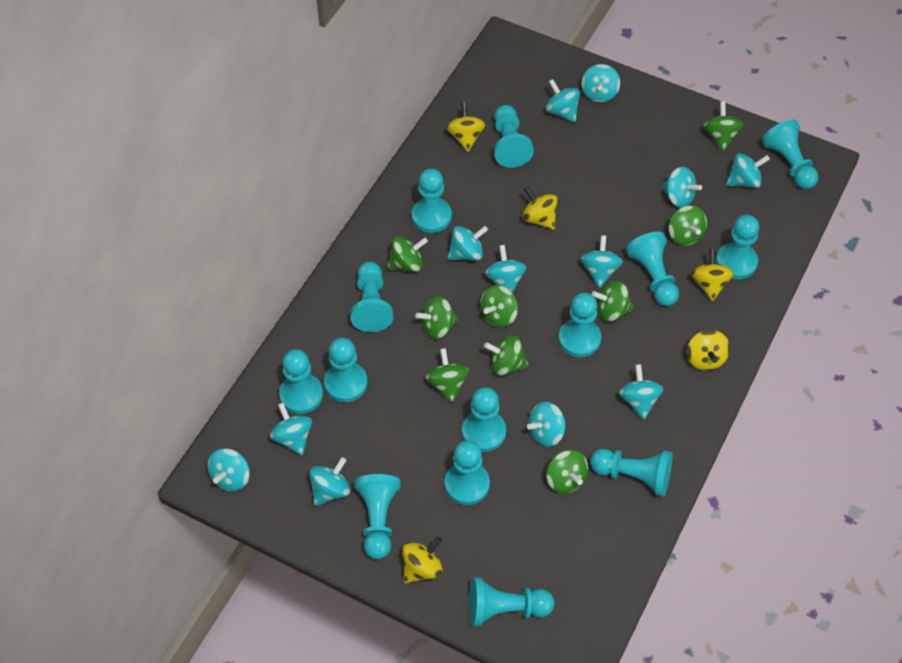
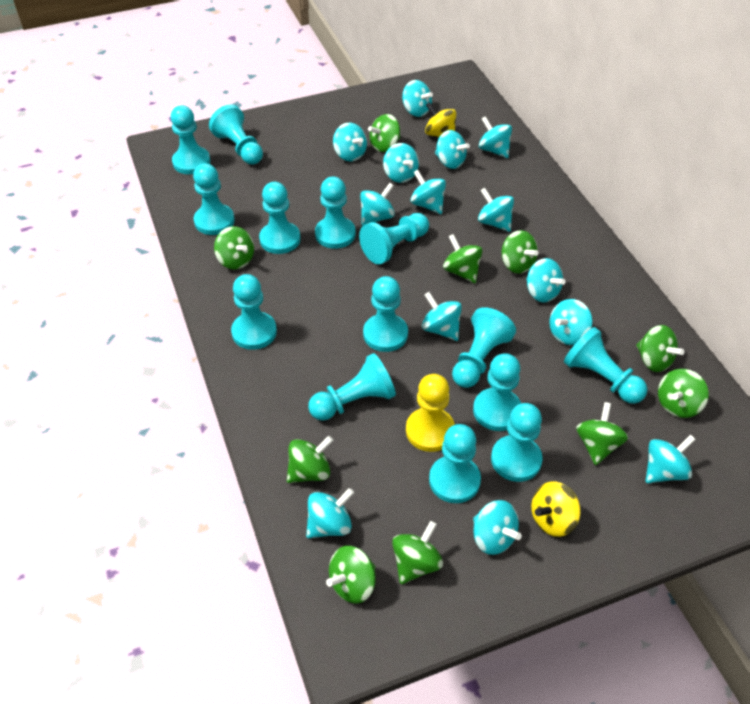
green spinning top: [387,236,428,272] [415,296,458,339] [426,348,469,403] [480,285,518,327] [484,335,529,376] [546,450,588,493] [592,281,634,322] [669,205,707,246] [703,102,743,151] = 9 -> [214,226,254,270] [287,436,333,483] [326,546,376,603] [368,114,400,152] [392,521,443,584] [443,234,482,283] [502,230,538,274] [576,402,628,465] [636,325,685,372] [658,369,709,418] = 10
turquoise spinning top: [207,448,250,491] [270,403,312,455] [309,457,350,506] [448,226,488,261] [485,245,527,293] [527,402,566,447] [546,79,580,122] [581,235,623,288] [582,64,620,103] [619,364,663,419] [662,167,702,208] [726,153,770,188] = 12 -> [306,488,354,538] [333,123,367,162] [360,183,395,226] [383,143,419,183] [402,80,433,117] [410,170,446,214] [422,292,462,341] [435,130,470,169] [473,500,522,555] [478,187,514,232] [479,116,512,158] [526,258,566,303] [549,299,592,345] [646,435,696,483] = 14
yellow pawn: none = 0 -> [406,374,455,452] = 1
yellow spinning top: [402,537,443,583] [446,102,486,152] [522,186,557,230] [687,330,730,371] [691,249,734,301] = 5 -> [425,102,456,137] [531,481,581,537] = 2

